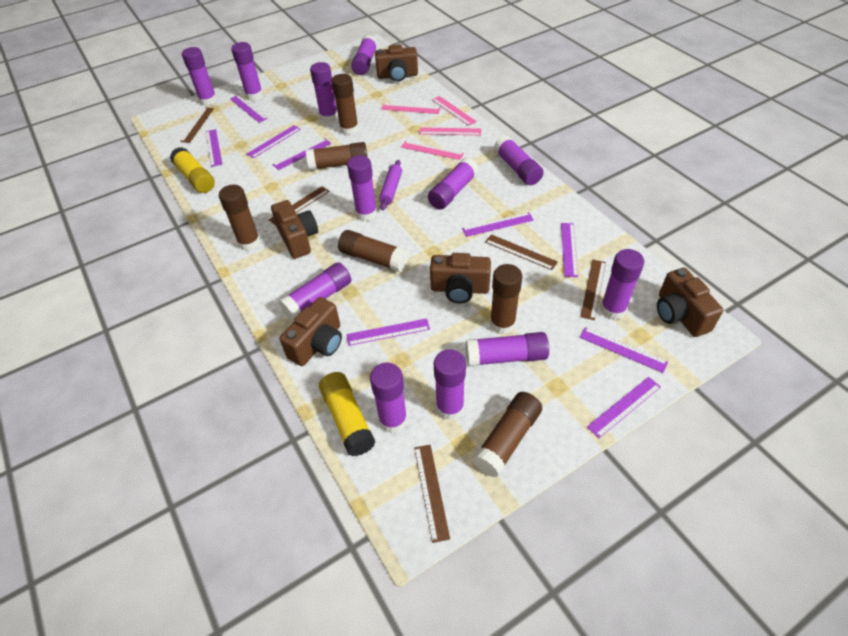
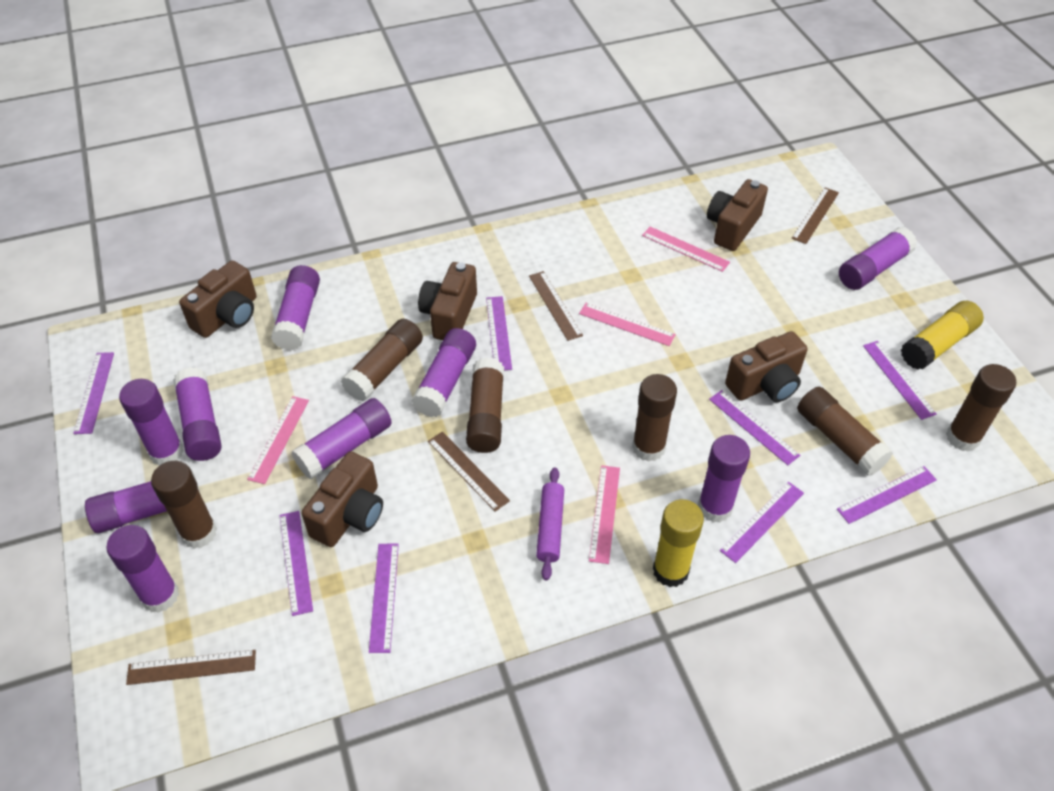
brown ruler: [180,107,214,143] [269,186,330,226] [414,445,450,543] [485,234,558,270] [580,260,606,320] = 5 -> [126,650,256,685] [428,432,510,512] [529,271,583,341] [791,187,839,244] = 4
purple glue stick: [182,47,217,106] [231,42,263,101] [279,262,351,321] [310,62,338,123] [347,155,377,221] [351,35,378,75] [370,363,407,433] [428,158,479,210] [434,349,466,420] [466,332,549,367] [494,135,544,185] [600,249,644,320] = 12 -> [85,470,200,533] [106,525,179,613] [119,379,184,466] [173,367,222,461] [271,265,320,350] [291,398,392,479] [411,328,476,417] [698,435,750,523] [839,227,917,290] = 9
purple ruler: [206,129,222,167] [230,95,268,123] [247,125,301,158] [273,139,331,170] [346,318,430,346] [462,212,534,237] [561,223,578,277] [580,327,668,373] [587,377,661,438] = 9 -> [73,352,114,434] [279,511,313,616] [369,544,399,653] [486,296,512,370] [709,390,800,465] [720,482,804,563] [837,466,937,524] [863,341,937,420] = 8

